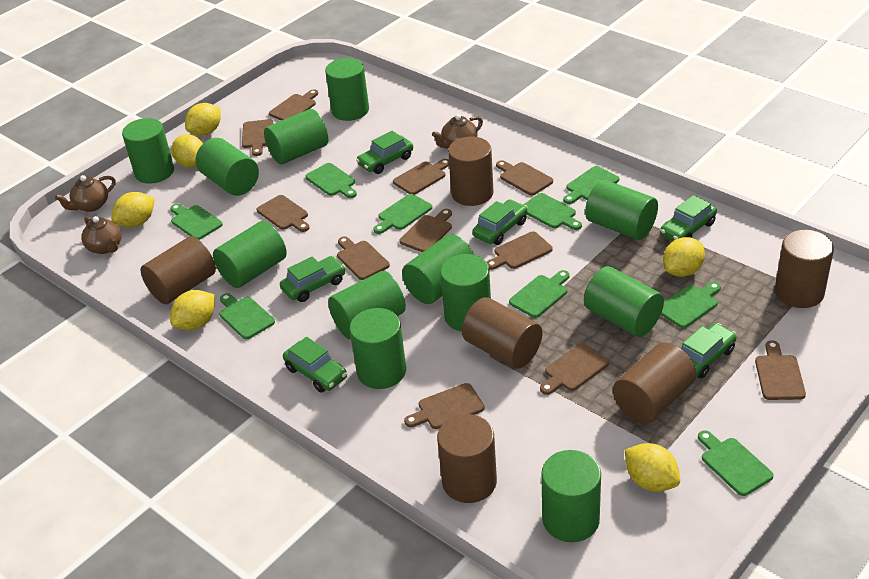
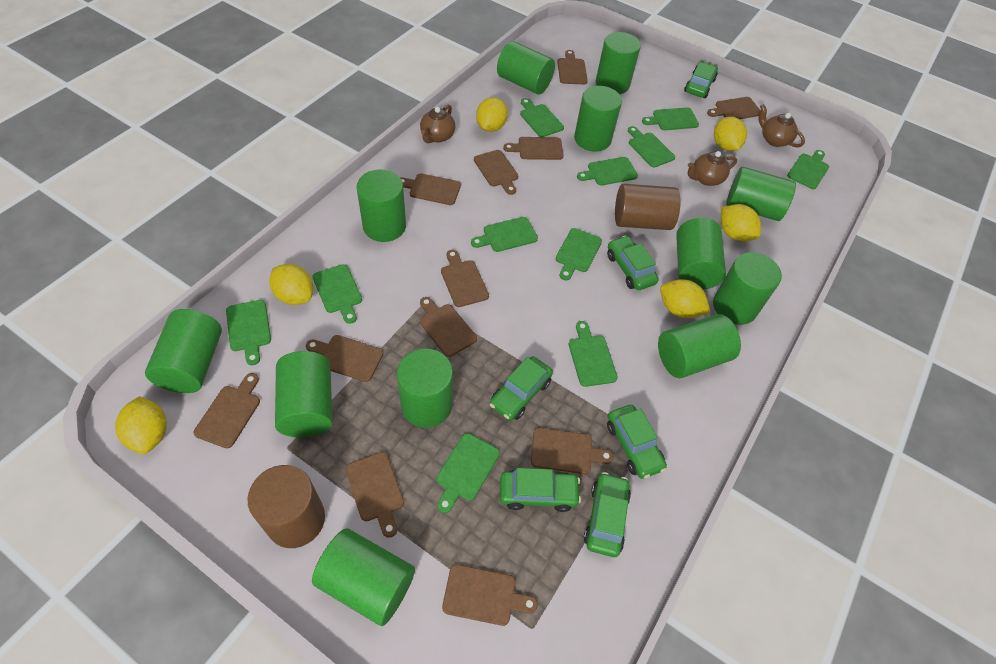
brown cutting board: [242,119,274,156] [257,195,310,232] [269,89,318,121] [337,237,390,280] [393,159,449,195] [399,209,452,252] [404,383,485,429] [487,231,552,270] [496,160,553,196] [540,343,609,395] [755,340,806,400] = 11 -> [194,373,260,448] [306,335,383,382] [345,452,404,538] [400,173,461,205] [420,297,477,357] [441,250,489,307] [442,564,538,626] [474,150,518,195] [503,137,564,160] [531,428,614,474] [557,50,588,84] [707,97,761,119] = 12
brown cylinder: [140,236,216,304] [437,414,497,503] [448,136,493,206] [462,297,542,368] [613,342,696,423] [775,229,834,308] = 6 -> [247,465,325,548] [615,184,681,230] = 2
green cutting board: [170,204,223,240] [219,293,275,339] [305,163,357,198] [373,194,432,234] [509,270,570,318] [523,193,582,230] [563,166,619,204] [661,282,721,328] [698,430,774,496] = 9 -> [226,300,271,365] [312,264,362,324] [437,433,500,513] [471,217,538,252] [520,98,564,137] [556,228,602,281] [569,321,618,387] [577,157,638,186] [628,126,675,168] [642,107,699,130] [787,150,829,189] = 11

